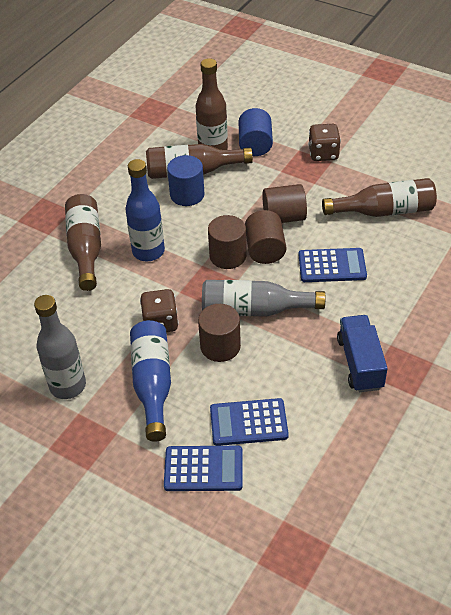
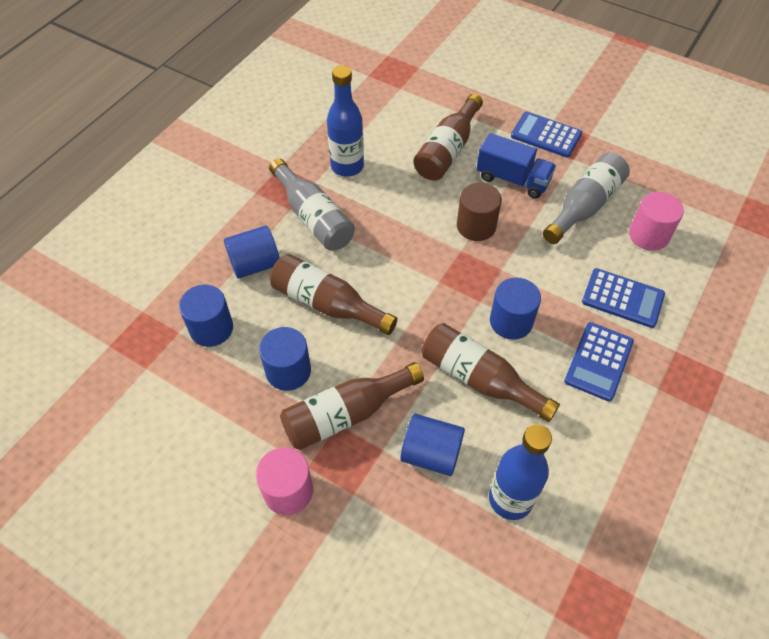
blue cylinder: [167,155,205,206] [239,108,273,156] = 2 -> [179,285,233,347] [224,225,280,278] [259,327,311,391] [400,414,465,476] [490,277,541,340] = 5
brown cylinder: [198,304,241,362] [208,215,246,269] [245,210,286,264] [262,184,307,223] = 4 -> [457,183,502,241] = 1
brown dice: [140,289,179,332] [308,124,341,161] = 2 -> none = 0
pink cylinder: none = 0 -> [256,447,313,515] [629,192,684,251] = 2

